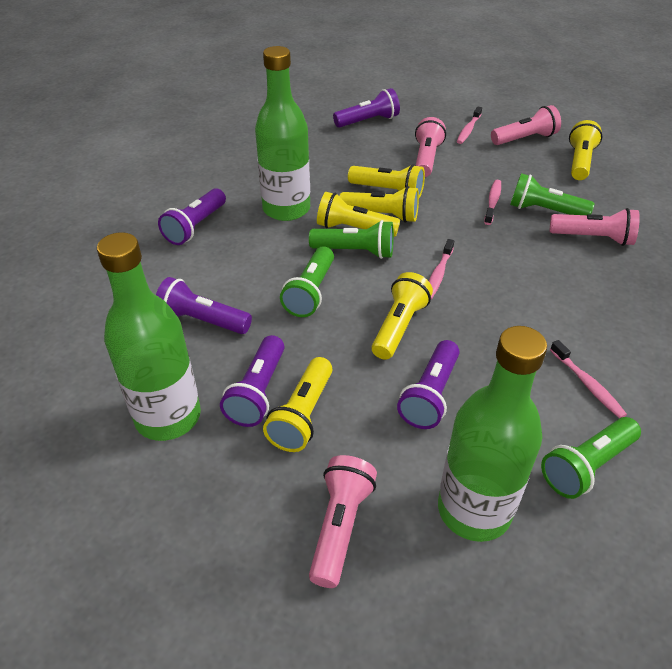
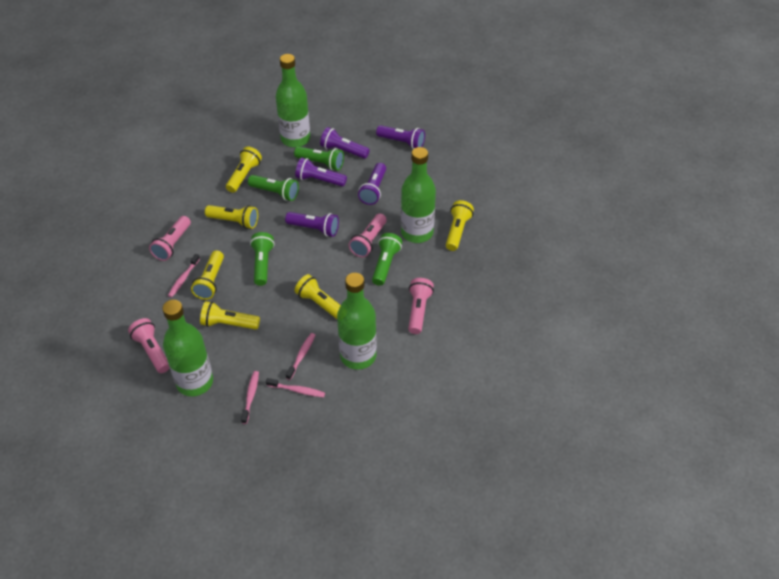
green bottle: [97,232,201,441] [255,46,310,221] [438,326,547,542] = 3 -> [162,300,213,396] [276,54,310,147] [337,273,377,369] [401,147,436,243] = 4

